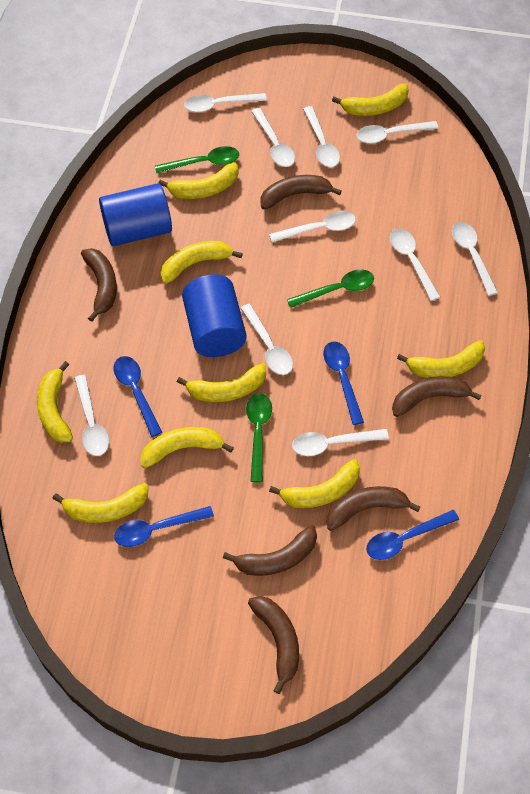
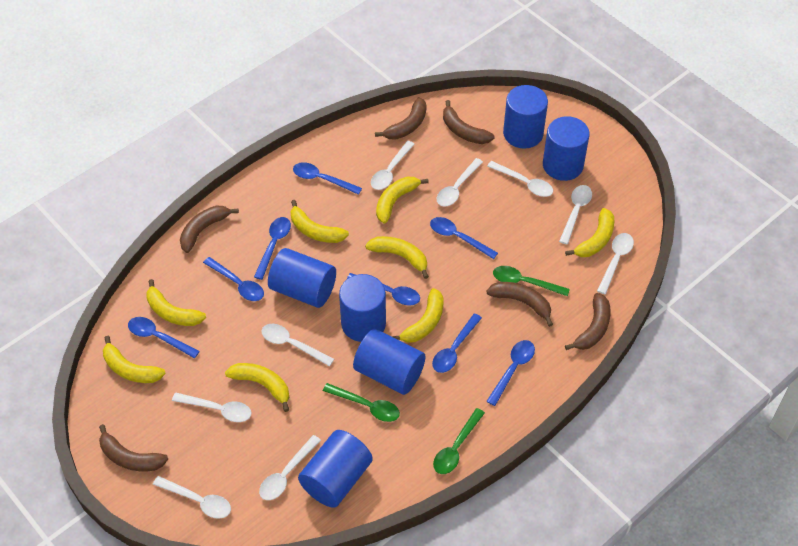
blue cylinder: [99,183,172,246] [182,274,247,357] = 2 -> [268,248,336,308] [298,430,373,508] [339,274,386,342] [353,329,425,395] [503,85,548,148] [543,116,590,181] = 6
blue spoon: [113,356,162,437] [114,506,214,547] [323,342,364,425] [366,510,459,560] = 4 -> [128,317,200,358] [203,257,264,301] [254,217,291,280] [293,162,362,195] [347,273,420,306] [430,217,498,259] [432,313,482,373] [486,340,535,406] = 8
white spoon: [74,375,109,456] [184,93,267,112] [241,304,293,375] [251,108,295,167] [269,211,356,242] [292,429,389,456] [303,106,340,167] [357,121,438,144] [390,228,440,301] [452,222,498,296] = 10 -> [153,476,231,519] [172,393,252,422] [259,435,321,500] [261,324,334,366] [371,141,414,190] [437,158,483,206] [487,161,553,197] [559,185,592,244] [597,233,634,294] = 9
yellow banana: [37,361,73,443] [52,483,148,523] [141,427,234,468] [159,163,239,199] [161,241,243,284] [177,363,266,402] [269,459,360,508] [332,83,409,116] [397,340,485,378] = 9 -> [103,336,166,383] [147,279,206,326] [225,363,289,412] [290,200,349,243] [365,236,429,279] [376,177,429,224] [392,288,443,343] [565,208,614,257] = 8

